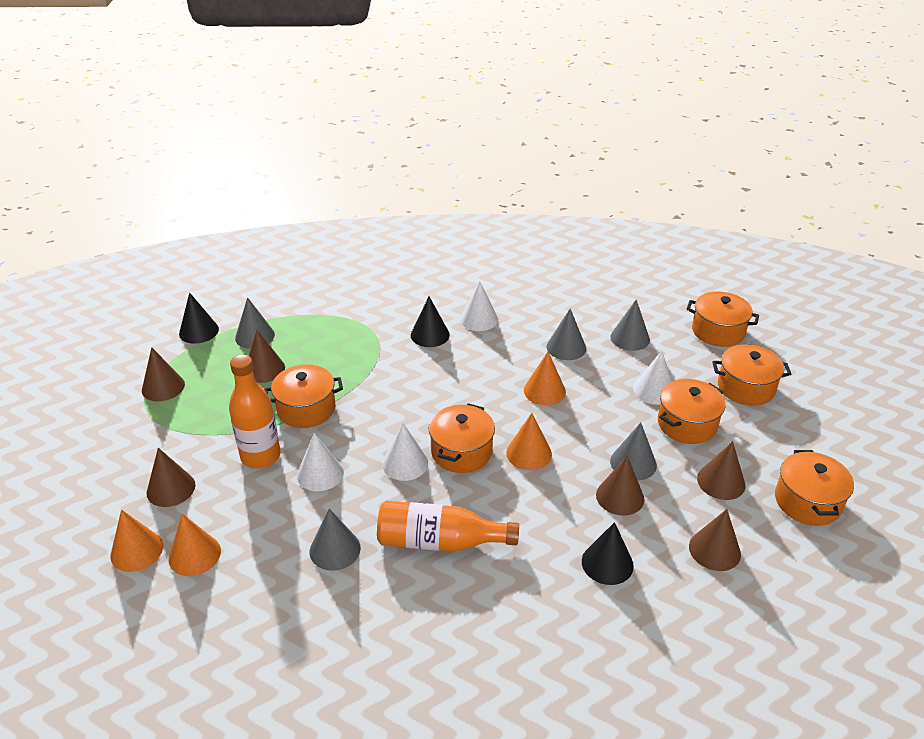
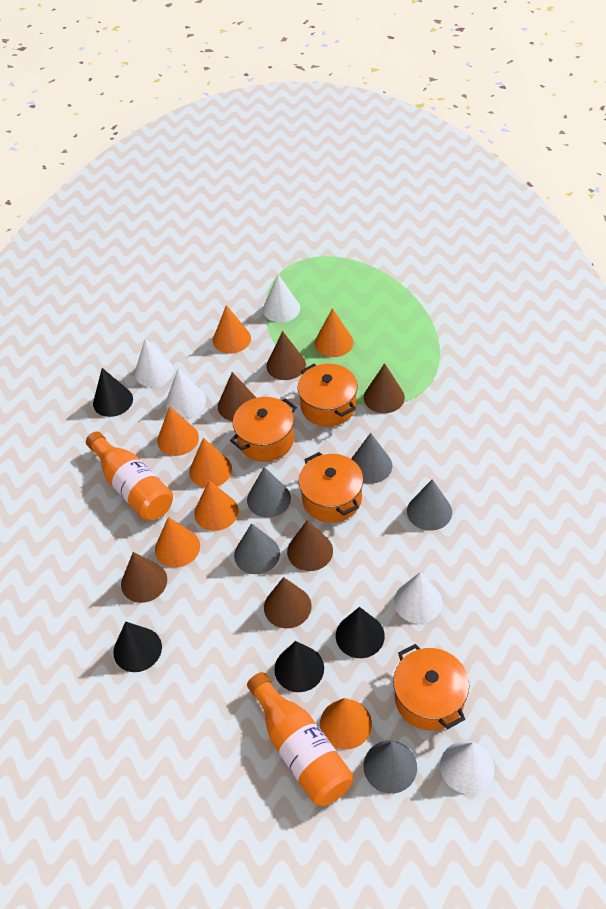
black cone: [179,292,219,344] [411,297,450,347] [582,522,634,585] = 3 -> [93,368,133,417] [113,621,162,672] [274,641,324,692] [336,607,385,658] = 4
orange cone: [110,510,163,572] [169,514,221,576] [506,413,552,470] [524,352,566,405] = 4 -> [155,517,200,568] [157,406,199,456] [189,438,232,488] [194,480,239,531] [213,305,251,354] [315,308,354,357] [320,698,372,749] = 7
orange pot: [264,364,343,428] [429,403,495,473] [658,379,725,444] [687,292,759,347] [712,344,791,406] [775,450,854,526] = 6 -> [230,397,297,462] [297,364,358,427] [299,452,363,523] [393,644,469,731] = 4
white cone: [297,433,344,491] [382,423,428,481] [460,281,498,331] [633,351,672,405] = 4 -> [135,338,174,387] [166,368,206,417] [263,275,300,322] [394,572,442,624] [440,741,495,794] = 5

